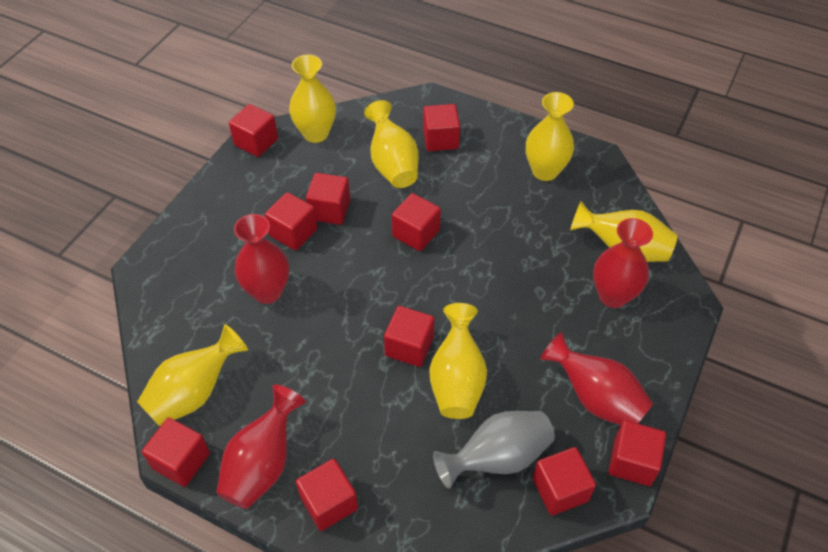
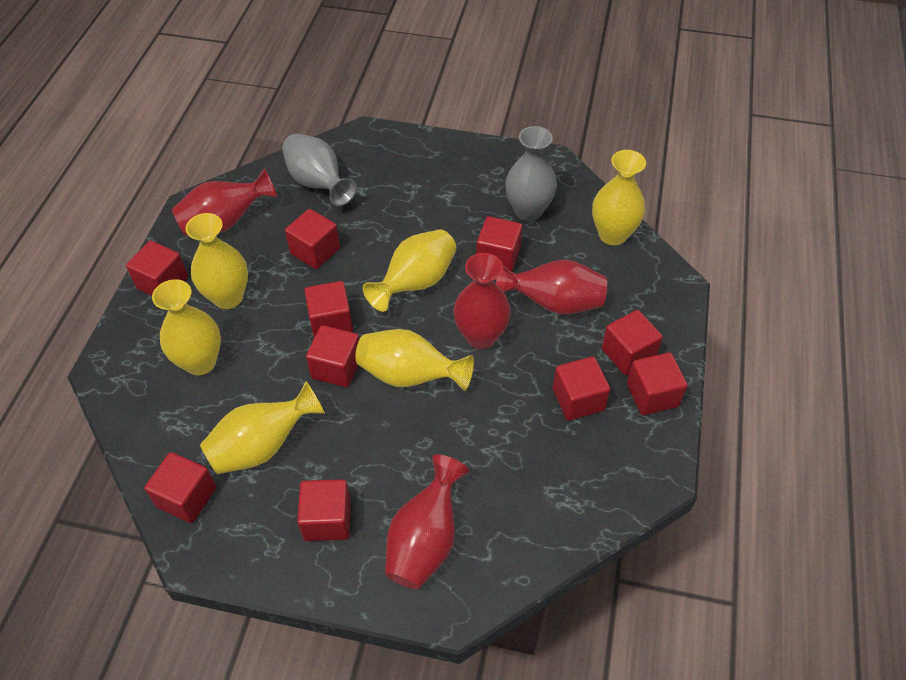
grey vase: [433,411,555,488] = 1 -> [282,134,357,206] [505,126,557,221] = 2

